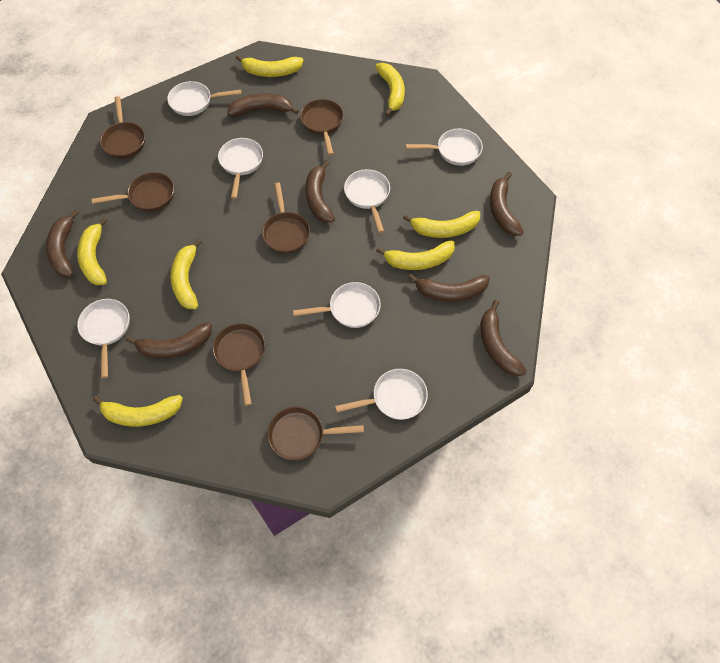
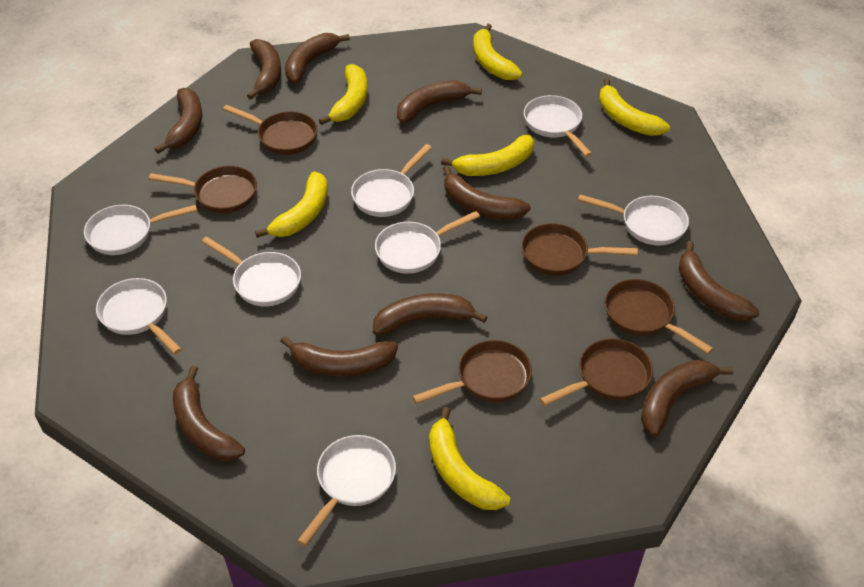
brown banana: [46,210,79,277] [126,322,212,359] [227,93,299,116] [305,160,335,223] [408,274,490,302] [480,300,527,376] [490,172,524,236] = 7 -> [155,88,202,154] [173,366,245,461] [247,39,281,100] [280,336,398,377] [285,33,350,83] [373,293,487,335] [397,80,482,123] [443,166,531,220] [641,360,734,436] [679,241,760,321] = 10
white pan: [77,299,130,378] [167,81,242,116] [218,138,263,199] [293,282,381,328] [335,369,428,420] [344,169,390,233] [405,129,483,166] = 7 -> [84,205,197,255] [96,278,182,354] [201,236,301,306] [297,435,396,546] [351,144,432,217] [375,211,480,274] [524,95,592,157] [578,194,689,245] = 8
yellow banana: [77,217,108,285] [93,395,183,427] [170,239,202,309] [236,55,303,77] [375,63,405,116] [376,240,455,270] [403,211,480,238] = 7 -> [255,171,327,238] [319,64,367,125] [429,407,510,510] [441,135,534,176] [473,24,522,80] [599,79,670,136] = 6

